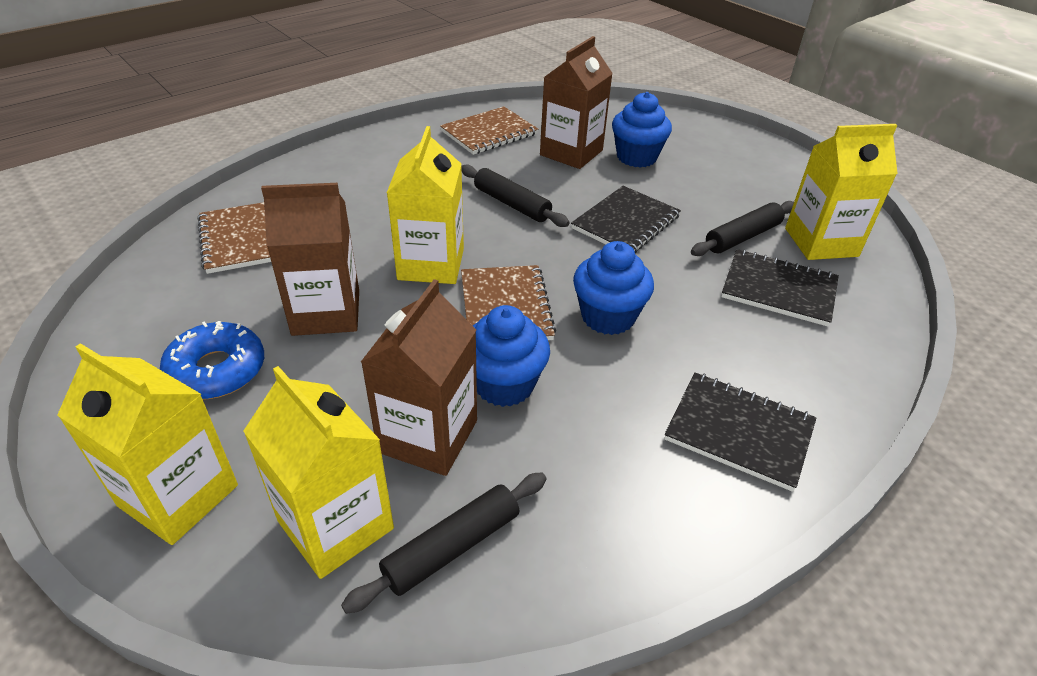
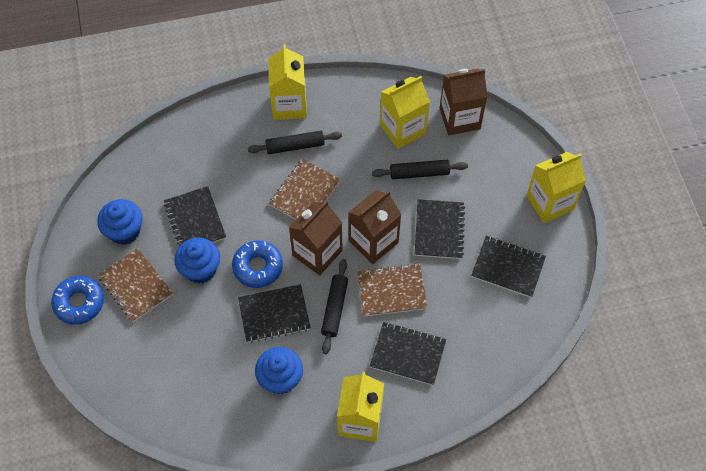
black notebook: [571,186,681,253] [664,372,816,492] [721,249,839,327] = 3 -> [164,186,226,246] [238,284,311,343] [370,322,446,385] [415,199,465,259] [471,236,546,298] = 5
blue donut: [160,321,264,399] = 1 -> [51,276,104,325] [232,240,283,288] = 2

